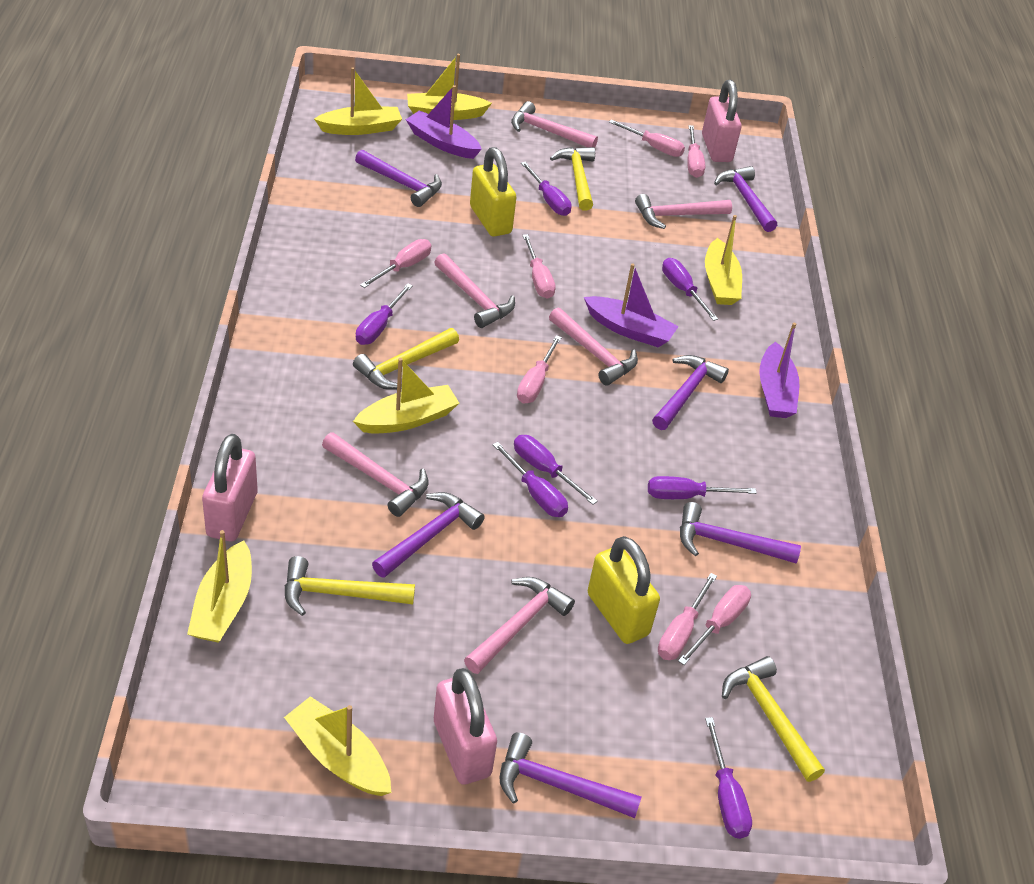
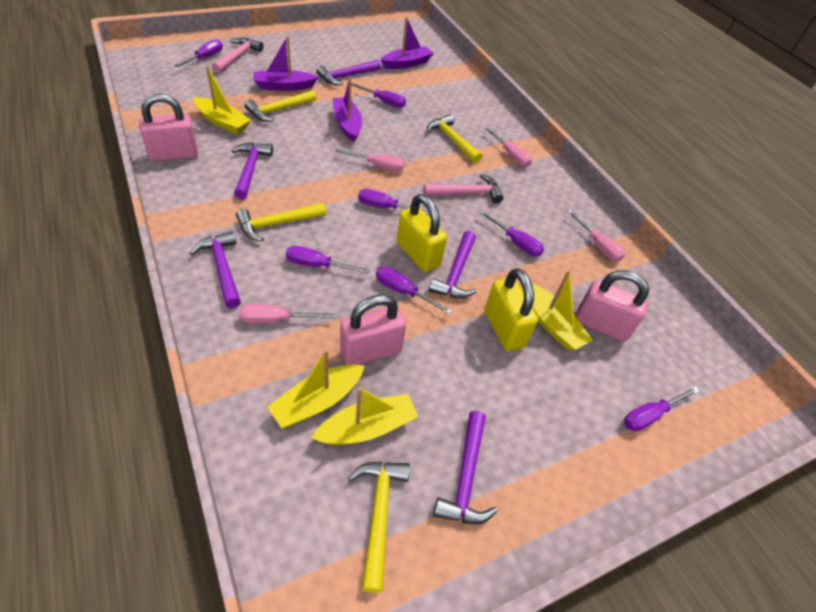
pink hammer: [322,432,429,517] [434,253,515,328] [464,577,575,674] [511,101,598,148] [549,307,638,386] [635,194,732,229] = 6 -> [212,38,263,74] [423,174,504,204] = 2
pink screwdriver: [360,239,432,288] [517,335,562,404] [522,234,556,299] [609,120,685,157] [658,573,717,660] [678,585,751,665] [687,125,705,178] = 7 -> [239,304,335,324] [335,149,405,171] [485,127,532,167] [567,210,625,262] = 4
purple hammer: [355,150,442,207] [372,492,485,578] [500,732,641,818] [652,355,729,430] [680,502,801,563] [714,166,777,232] = 6 -> [190,231,241,309] [231,143,273,199] [316,60,381,85] [429,231,477,298] [433,411,497,525] = 5
yellow boat: [187,530,252,643] [284,696,391,796] [314,67,402,135] [353,358,459,434] [407,54,492,120] [705,215,742,305] = 6 -> [193,66,251,134] [267,349,365,428] [311,387,419,445] [532,270,593,350] = 4

